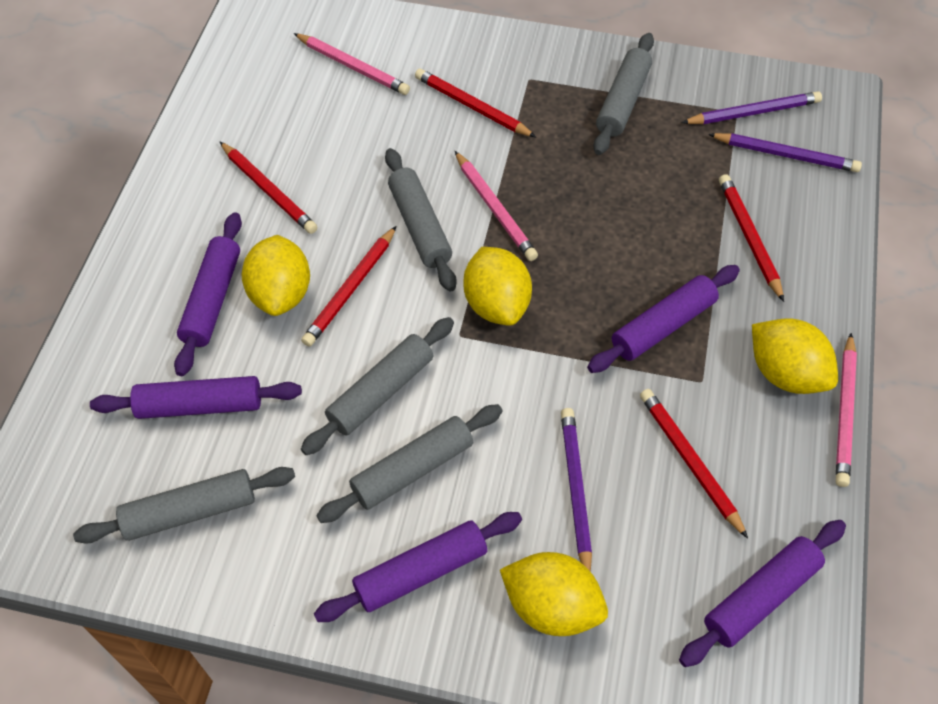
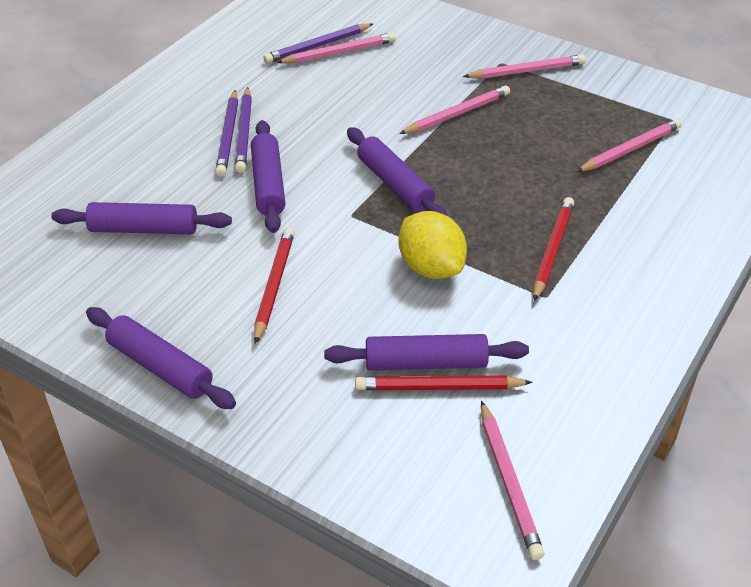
grey rolling pin: [73,467,295,544] [301,317,454,455] [316,404,503,523] [385,148,456,292] [593,33,654,155] = 5 -> none = 0
pink pencil: [294,33,410,95] [455,151,538,261] [836,333,857,487] = 3 -> [276,32,396,63] [399,85,510,134] [463,54,586,79] [481,401,544,560] [576,118,682,172] = 5
red pencil: [220,142,317,234] [301,226,396,346] [415,69,536,137] [640,389,748,539] [719,174,784,302] = 5 -> [254,227,295,344] [355,376,533,390] [533,197,574,301] = 3
yellow lemon: [242,235,310,316] [464,247,532,325] [500,552,608,636] [752,318,838,394] = 4 -> [399,211,467,279] = 1

